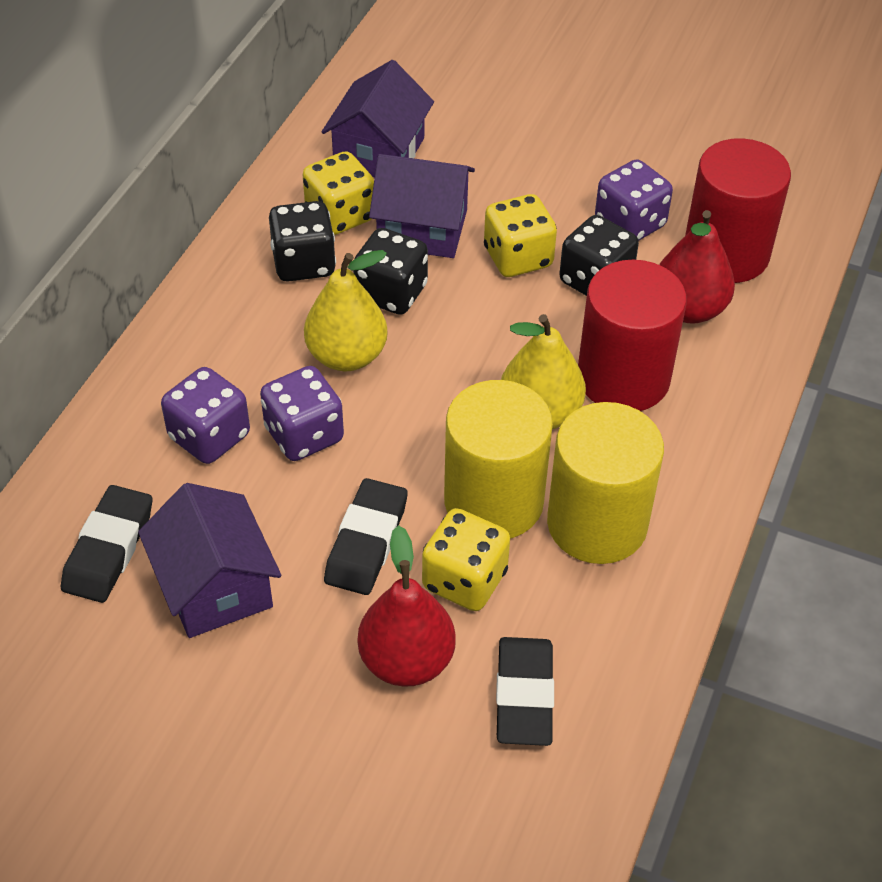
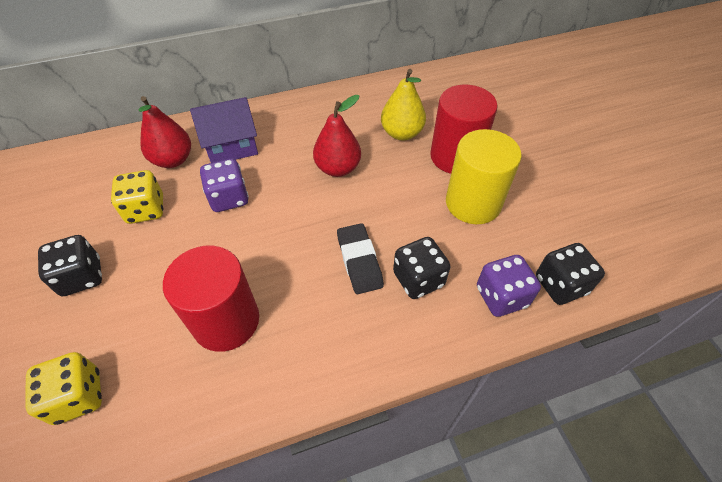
black eraser: [61,485,153,603] [324,478,407,595] [496,637,554,746] = 3 -> [337,223,384,294] = 1
purple dice: [161,367,250,464] [260,366,344,461] [595,159,673,241] = 3 -> [200,159,249,212] [477,255,541,317] = 2
purple house: [138,483,281,638] [322,60,434,178] [369,154,475,258] = 3 -> [190,97,258,163] = 1
yellow cylinder: [444,380,553,539] [547,402,664,564] = 2 -> [446,129,522,224] = 1
yellow dice: [302,151,374,235] [422,508,510,611] [484,194,557,277] = 3 -> [26,352,102,425] [111,170,163,224] = 2
yellow pear: [304,250,388,371] [501,314,586,429] = 2 -> [381,69,426,140] = 1

